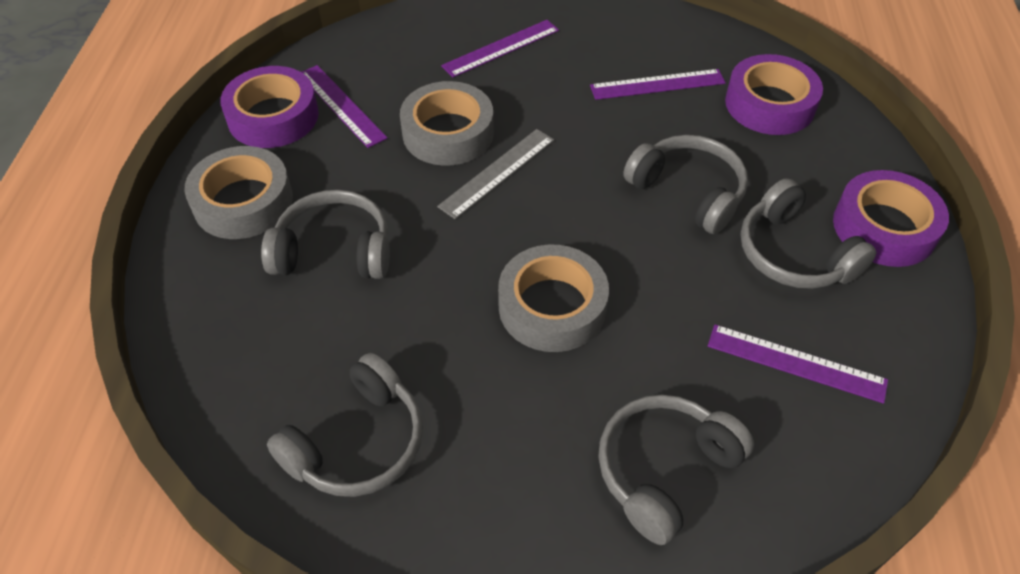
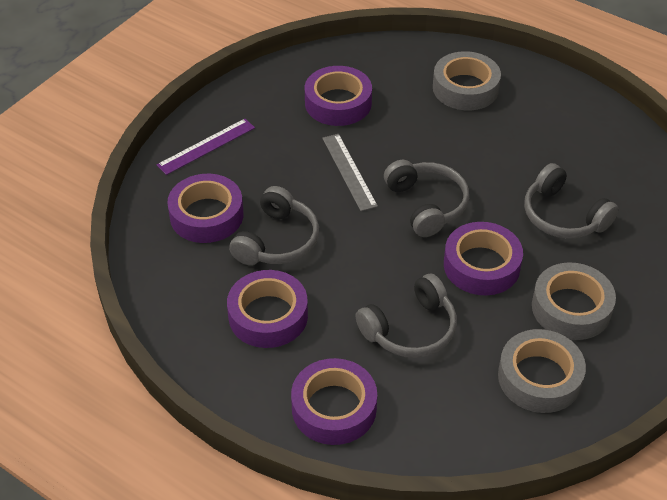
grey headphones: [261,190,390,279] [267,353,423,497] [598,395,754,545] [623,135,748,234] [741,178,876,289] = 5 -> [229,186,319,265] [356,274,457,358] [384,160,469,237] [524,163,619,239] = 4
purple ruler: [302,65,388,148] [441,20,559,77] [590,69,726,100] [708,324,888,404] = 4 -> [157,119,255,175] = 1
purple tape: [220,66,319,148] [725,54,823,135] [833,170,949,267] = 3 -> [167,174,244,243] [227,270,308,348] [291,358,377,445] [305,66,372,126] [444,222,523,295] = 5

